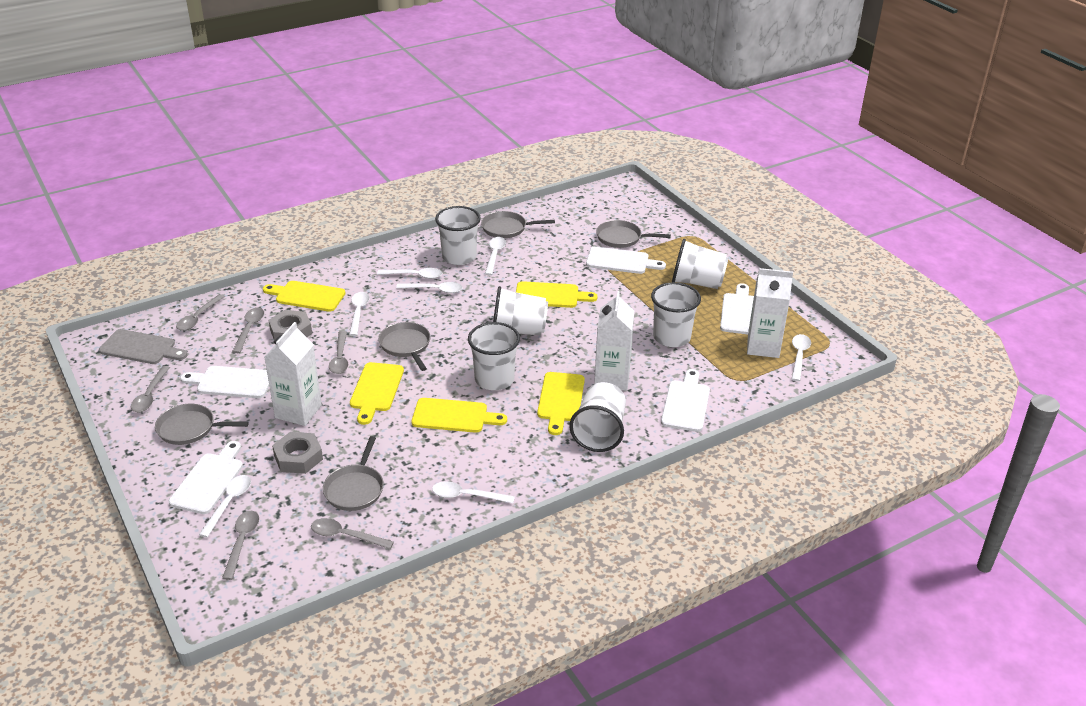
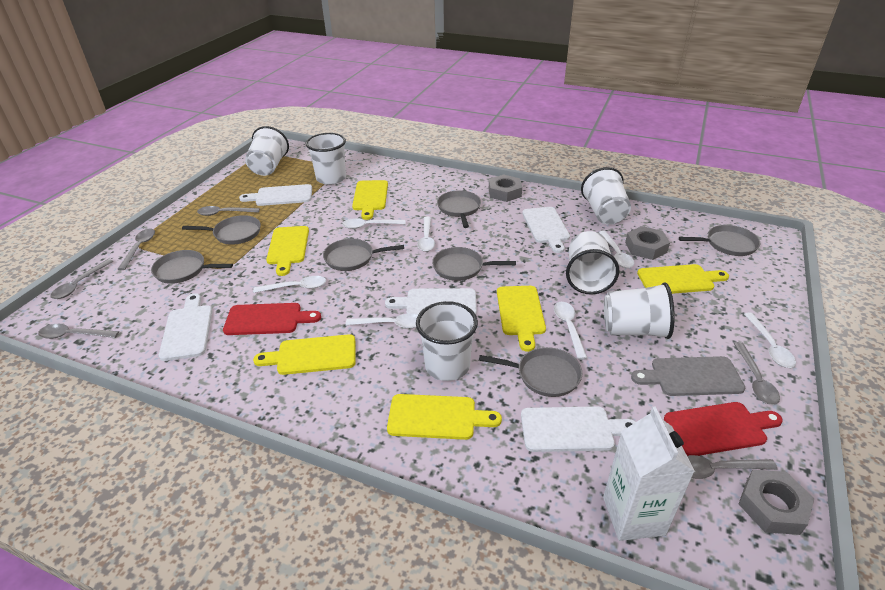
grey nut: [268,310,312,341] [272,432,323,474] = 2 -> [489,174,522,202] [625,226,670,260] [739,470,814,535] = 3
grey pan: [155,404,249,445] [323,436,384,511] [379,322,431,371] [481,211,555,238] [596,220,671,248] = 5 -> [151,250,233,284] [182,215,261,245] [323,239,404,271] [432,247,516,281] [437,190,481,228] [479,347,582,397] [679,225,760,256] = 7
red cutting board: none = 0 -> [223,303,321,335] [664,402,783,456] = 2
white carton: [264,322,322,426] [594,291,634,391] [747,268,793,358] = 3 -> [603,406,695,541] = 1
yellow cutting board: [263,281,346,312] [350,362,404,425] [412,398,507,433] [516,281,598,308] [537,372,585,435] = 5 -> [253,334,356,375] [266,226,309,276] [352,180,388,220] [387,394,502,440] [497,286,546,352] [637,264,729,294] = 6

